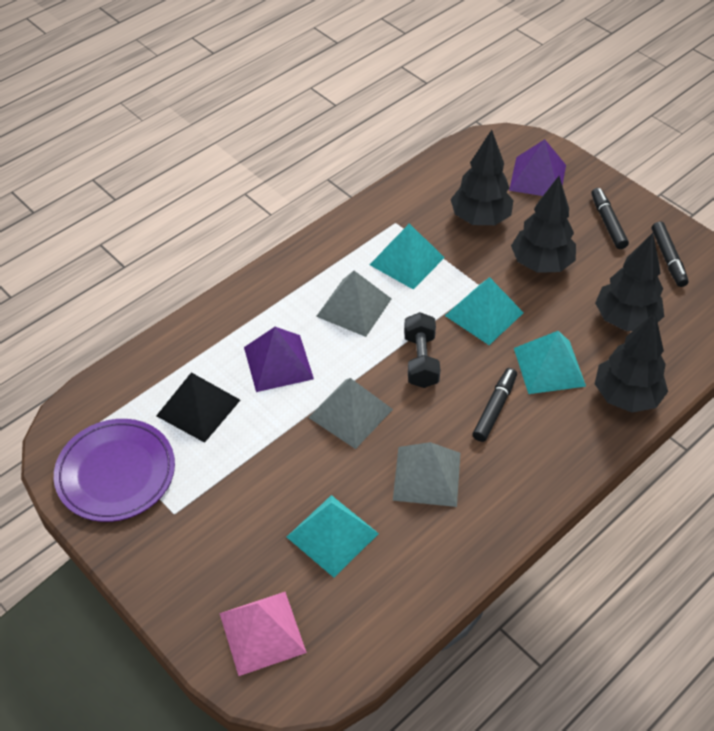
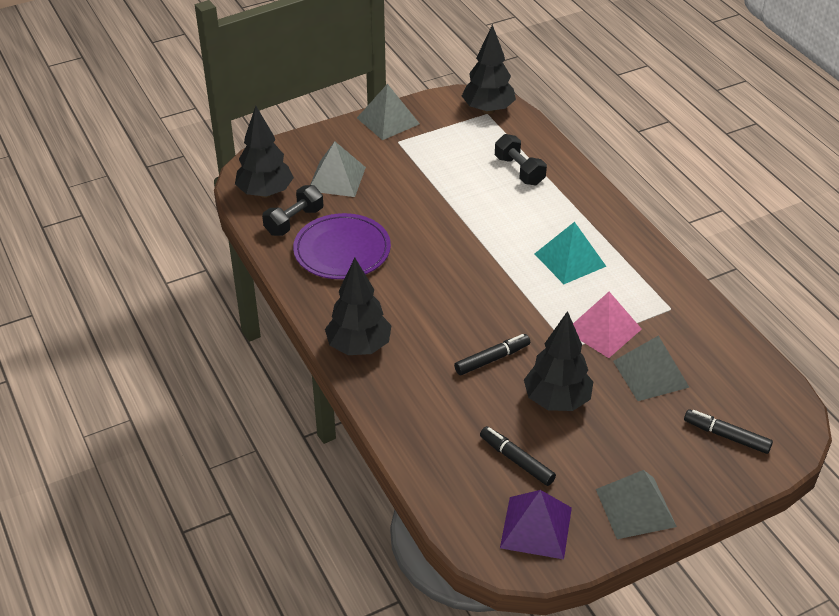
black dumbbell: [404,312,440,388] = 1 -> [262,185,323,236] [495,134,547,185] = 2
black pyramid: [156,372,240,443] = 1 -> none = 0
grey pyramid: [308,378,393,449] [316,271,392,337] [393,442,460,507] = 3 -> [310,141,366,197] [357,84,420,140] [596,470,677,539] [613,336,689,401] = 4
purple pyramid: [244,327,314,392] [509,139,566,196] = 2 -> [500,490,572,559] = 1
turquoise pyramid: [287,495,379,577] [370,224,445,289] [445,277,524,345] [514,331,586,394] = 4 -> [535,222,607,284] = 1

